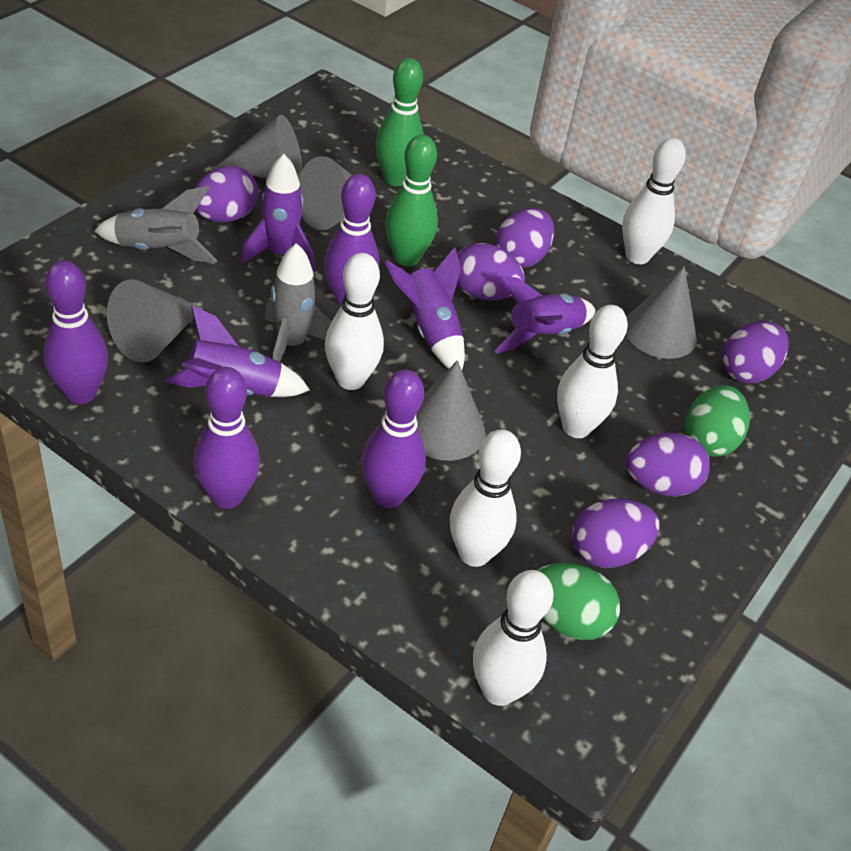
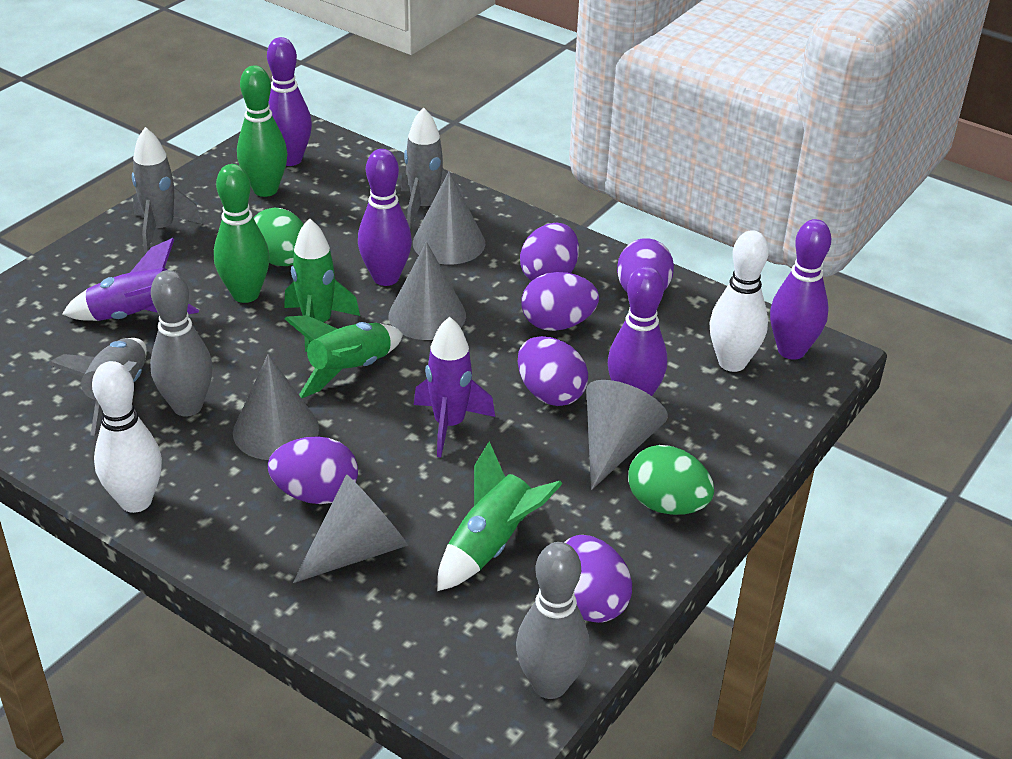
green rocket: none = 0 -> [284,218,360,352] [285,315,403,398] [437,441,563,591] = 3
grey bowling pin: none = 0 -> [150,270,213,416] [516,542,590,699] = 2
grey rocket: [94,186,217,263] [264,243,332,362] = 2 -> [48,338,147,436] [132,127,202,253] [401,107,463,228] = 3
purple rocket: [165,305,310,397] [241,154,315,272] [385,247,465,370] [494,276,596,354] = 4 -> [62,238,199,321] [414,317,495,458] = 2
white bowling pin: [325,253,384,390] [450,429,521,567] [473,570,554,706] [557,305,628,438] [622,138,686,264] = 5 -> [92,361,162,513] [709,230,769,372] = 2

